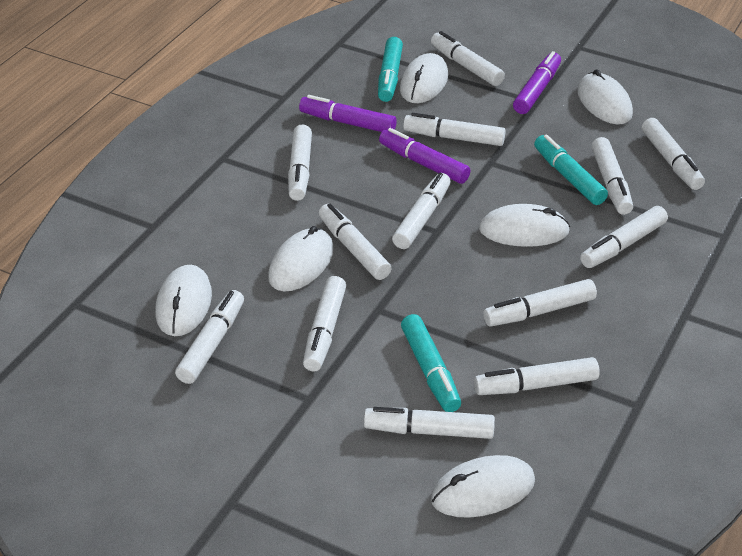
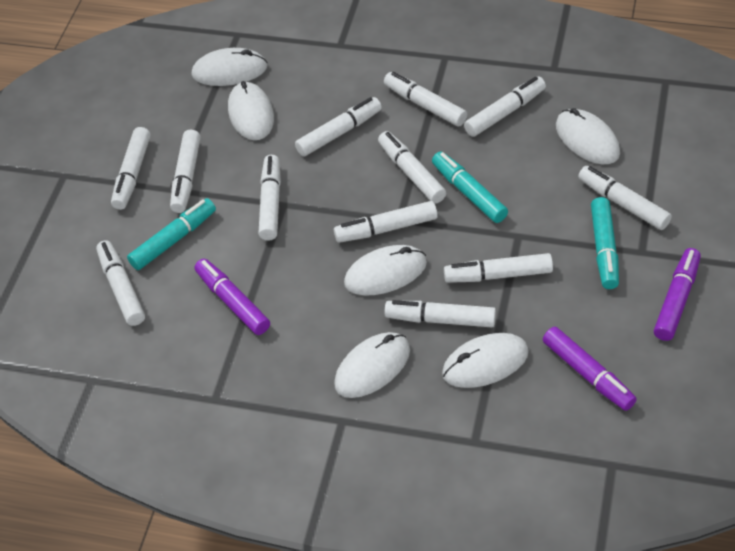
white marker: [175,290,244,384] [288,124,312,201] [303,276,346,371] [319,204,392,280] [364,407,495,439] [392,173,451,249] [403,113,505,146] [431,31,505,86] [474,357,600,395] [483,279,597,327] [580,206,668,268] [591,137,633,215] [642,118,705,190] = 13 -> [96,240,145,326] [111,127,151,210] [170,130,201,213] [258,155,281,241] [295,97,382,157] [334,201,438,243] [378,131,446,204] [384,72,467,127] [384,300,496,327] [444,253,553,283] [464,77,546,137] [578,166,672,230] = 12

